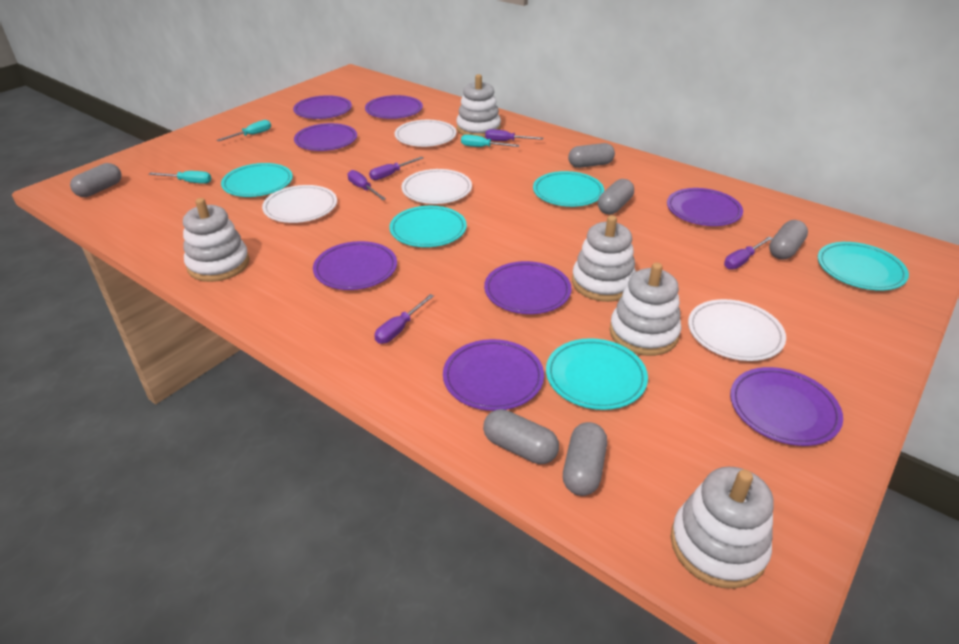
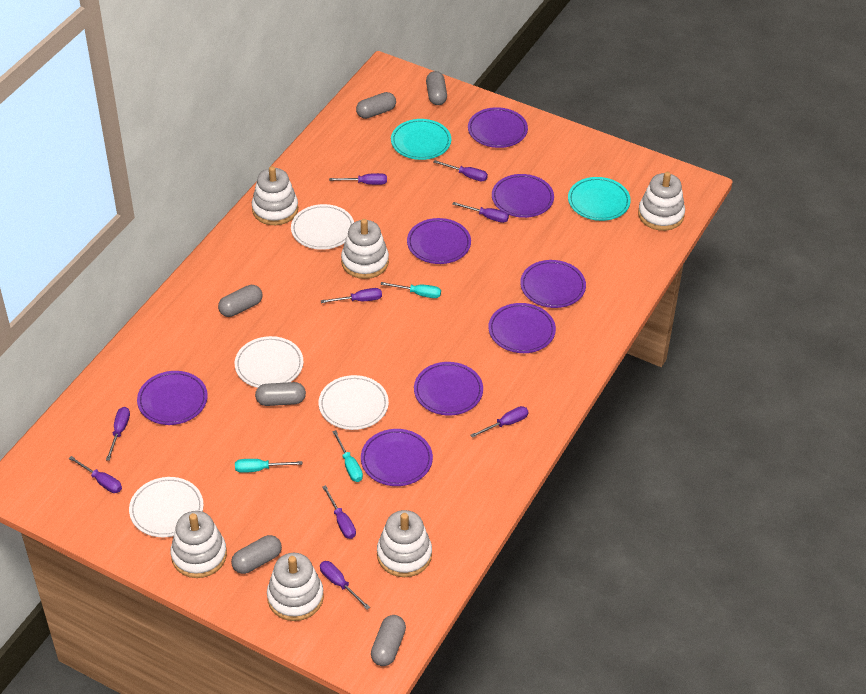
purple screwdriver: [348,170,386,200] [369,157,424,180] [374,294,434,344] [485,129,543,141] [724,237,772,270] = 5 -> [69,456,122,493] [106,407,130,461] [320,561,370,610] [321,288,382,303] [322,485,356,539] [329,173,387,185] [434,160,488,181] [452,202,509,223] [471,406,528,438] = 9
turquoise plate: [221,163,293,197] [389,206,467,247] [533,171,604,207] [546,338,648,410] [818,242,909,291] = 5 -> [391,119,451,160] [568,177,631,221] = 2
white stacking toy: [183,198,250,282] [457,74,501,138] [572,215,636,302] [609,263,681,356] [670,467,774,589] = 5 -> [170,511,227,578] [252,166,298,225] [267,553,324,621] [341,219,389,279] [377,510,432,577] [638,172,685,231] = 6

